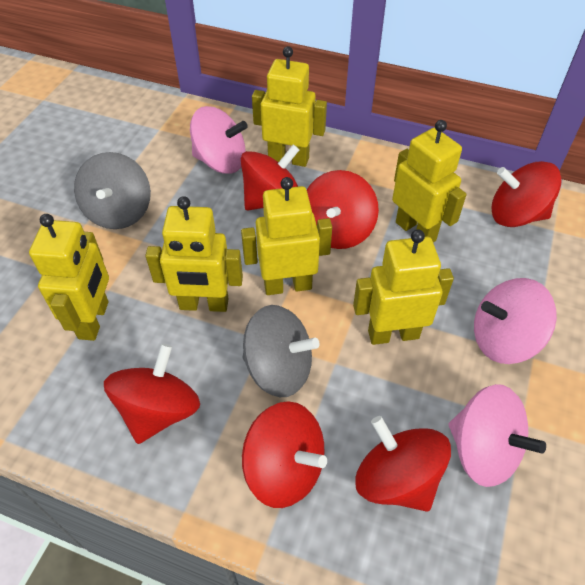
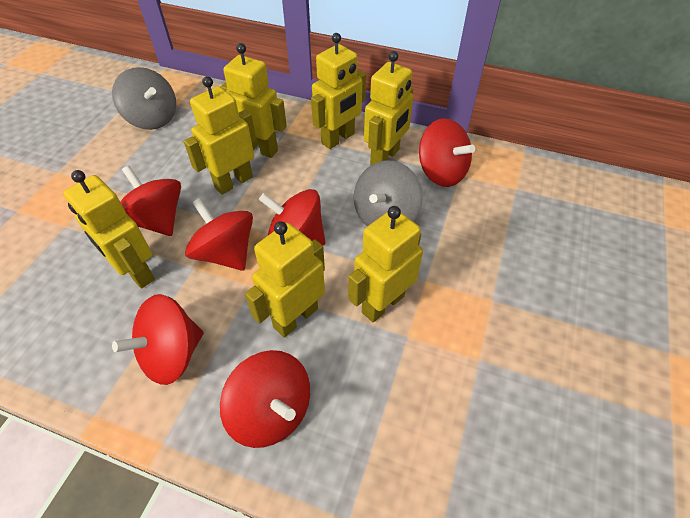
pink spinning top: [190,106,248,174] [449,384,546,487] [474,278,557,364] = 3 -> none = 0
yellow robot: [29,214,109,341] [145,196,243,312] [241,177,332,295] [252,46,327,167] [353,229,454,345] [392,120,467,242] = 6 -> [63,170,155,288] [184,76,256,195] [221,43,287,158] [245,221,325,338] [311,33,366,149] [348,206,423,323] [364,51,413,165] = 7

